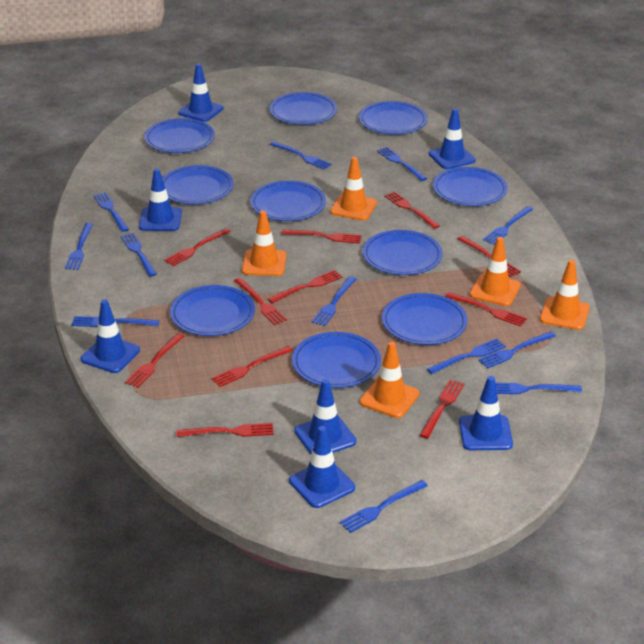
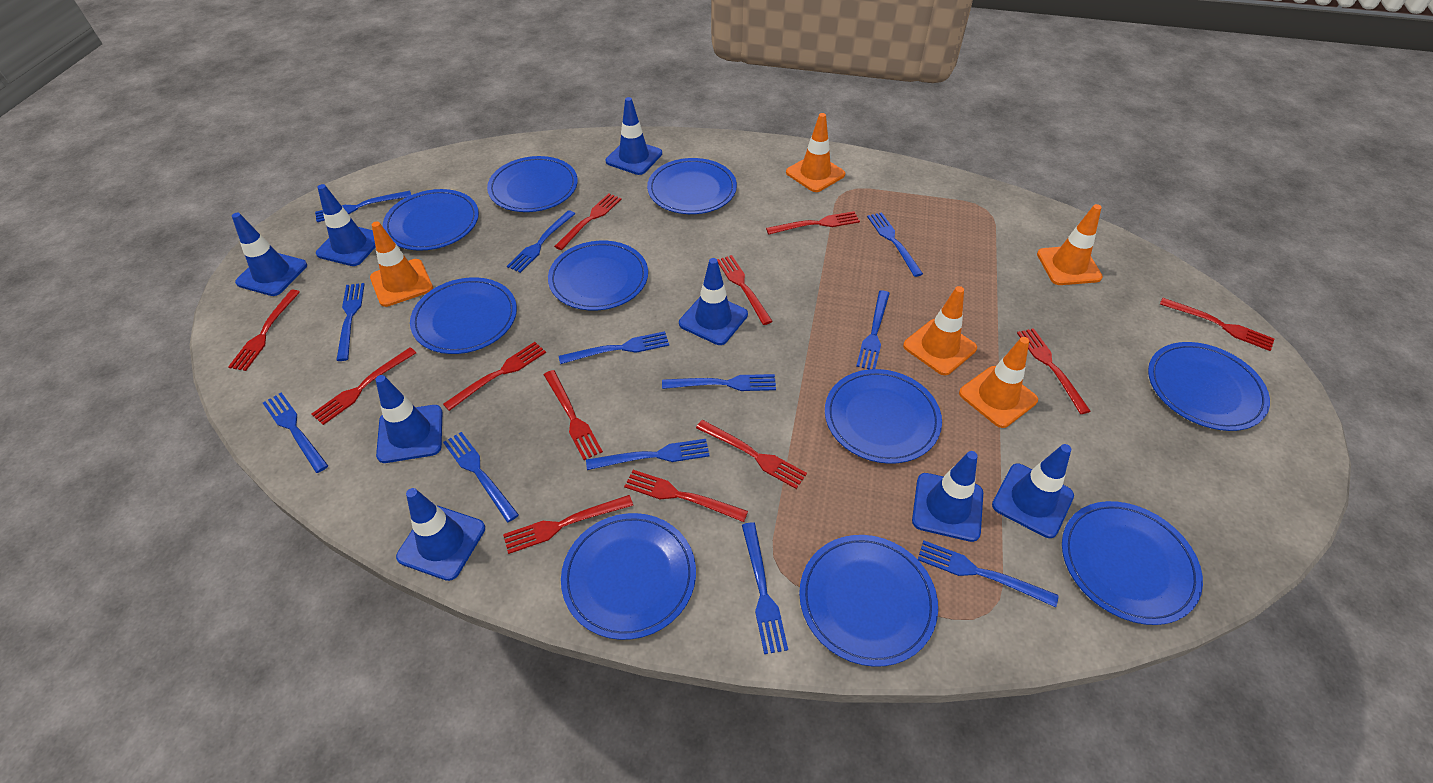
blue traffic cone: [81,299,140,373] [139,168,182,231] [178,64,223,122] [289,426,355,508] [294,379,356,454] [429,108,476,169] [459,376,513,450] = 7 -> [232,213,307,296] [316,184,376,266] [375,375,442,463] [396,488,485,581] [606,97,662,175] [679,258,748,345] [912,451,983,542] [992,444,1074,538] = 8
red fork: [125,333,185,388] [164,228,231,266] [177,423,274,437] [211,346,293,387] [234,278,287,325] [268,270,343,303] [282,229,362,244] [385,192,440,229] [419,380,465,439] [445,292,527,327] [457,236,521,277] = 11 -> [228,290,300,371] [312,347,416,425] [443,342,546,411] [503,495,633,554] [544,370,603,460] [554,193,621,250] [624,470,748,522] [696,420,807,489] [717,255,773,325] [766,211,860,235] [1017,328,1091,414] [1160,298,1274,351] = 12

